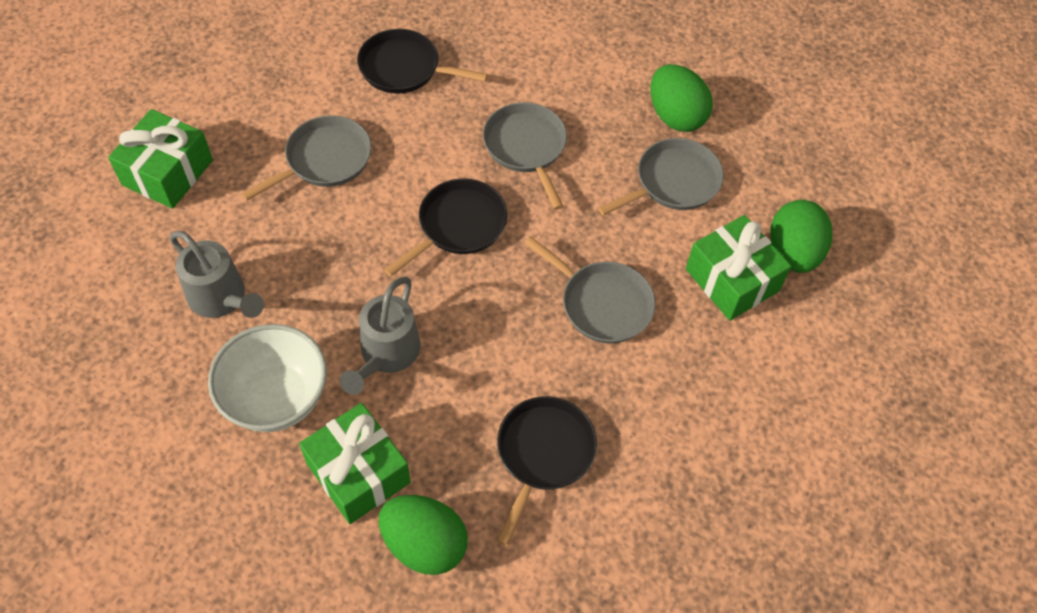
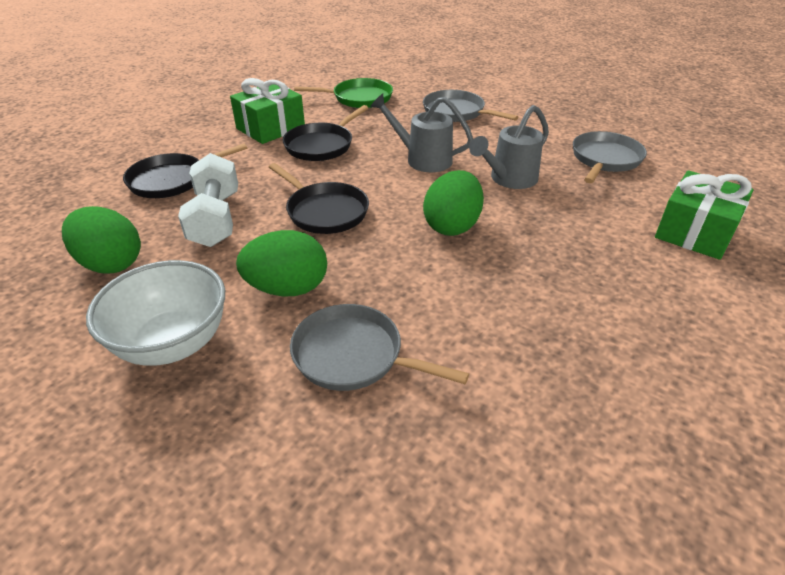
green gift: [108,109,213,209] [299,403,411,524] [686,215,791,321] = 3 -> [230,78,305,144] [655,171,754,260] = 2
green pan: none = 0 -> [294,78,393,108] = 1
grey pan: [242,115,371,200] [483,102,567,210] [524,236,655,344] [598,138,724,215] = 4 -> [290,304,469,391] [423,90,518,122] [573,131,647,183] = 3
white dumbbell: none = 0 -> [178,153,238,247] = 1

